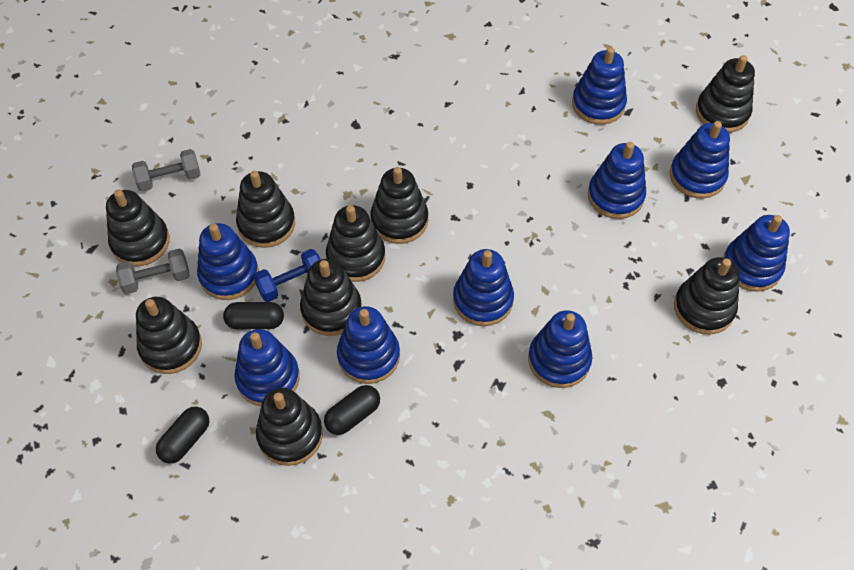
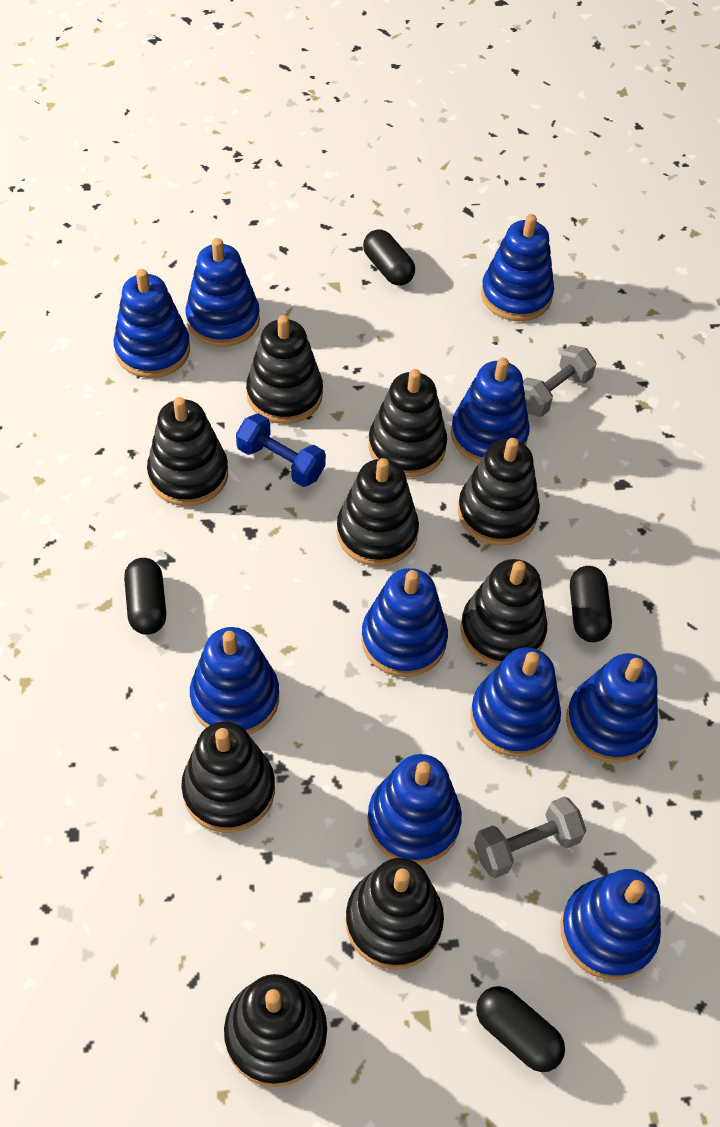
black capsule: [156,407,209,464] [223,302,284,329] [324,385,380,435] = 3 -> [124,558,166,635] [363,229,415,286] [476,986,565,1072] [570,566,612,642] = 4
blue stacking toy: [197,223,259,300] [234,329,300,406] [337,306,400,384] [453,249,514,326] [528,310,592,388] [572,47,627,125] [588,142,646,219] [670,121,730,199] [723,215,790,292] = 9 -> [113,269,190,378] [185,238,260,347] [190,627,279,735] [361,568,448,677] [367,754,462,865] [451,358,530,464] [470,647,561,757] [481,214,554,321] [560,869,661,980] [566,653,658,763] = 10

